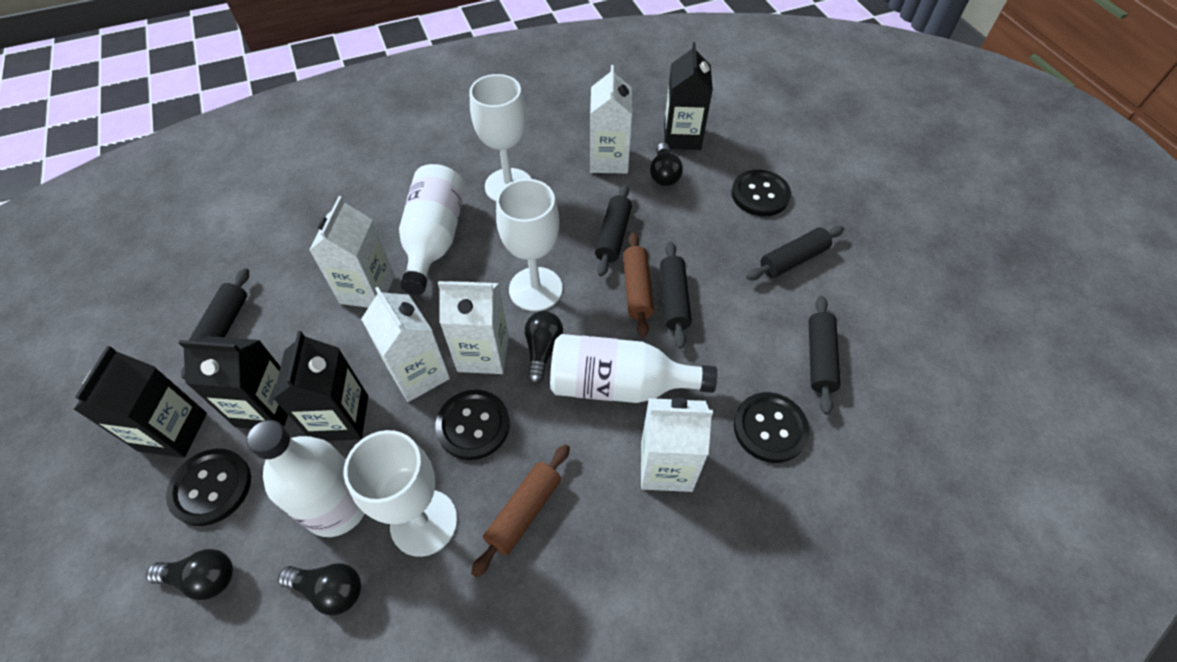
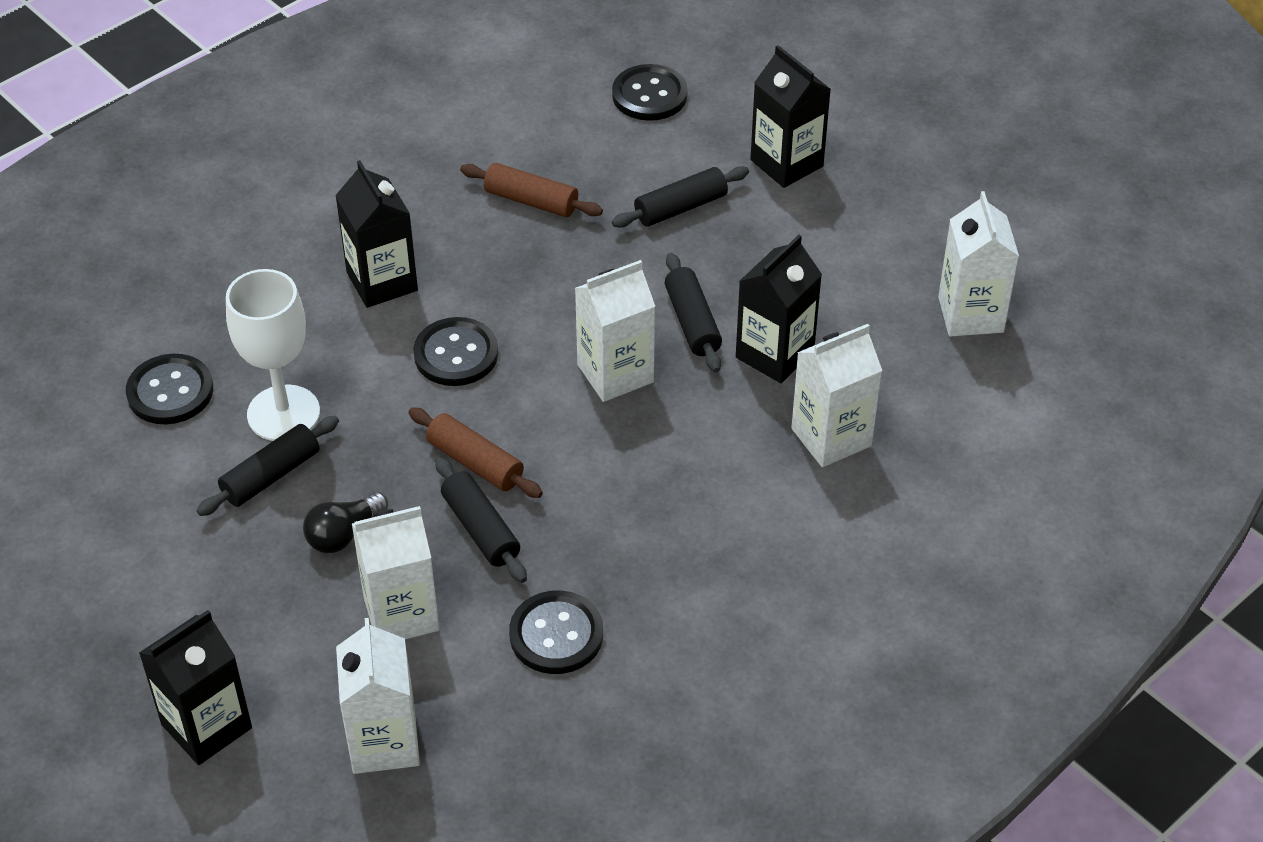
black light bulb: [146,549,233,600] [278,563,361,616] [525,311,563,384] [650,143,683,186] = 4 -> [303,492,388,553] = 1
black rolling pin: [181,268,249,379] [595,185,632,277] [660,242,692,349] [746,226,844,280] [809,296,841,415] = 5 -> [196,416,339,516] [435,457,527,583] [612,166,749,228] [665,253,722,372] = 4
white bottle: [247,420,365,537] [399,164,465,295] [550,334,717,403] = 3 -> none = 0
white goblet: [344,430,457,557] [469,74,531,202] [496,179,563,311] = 3 -> [226,269,320,441] = 1

